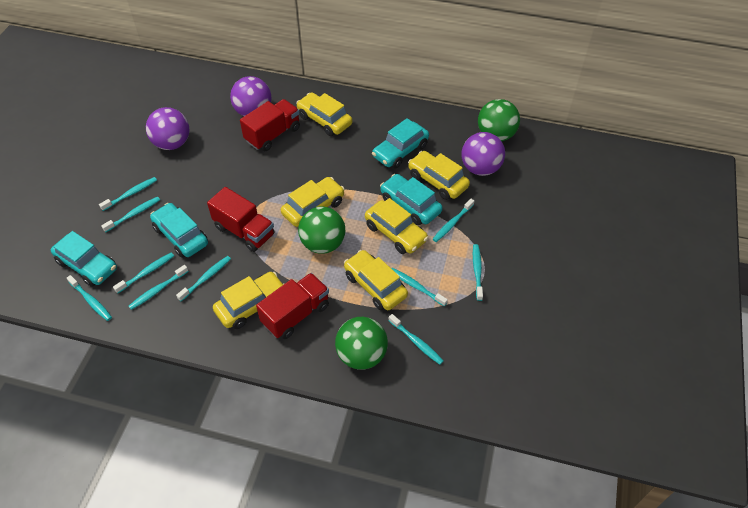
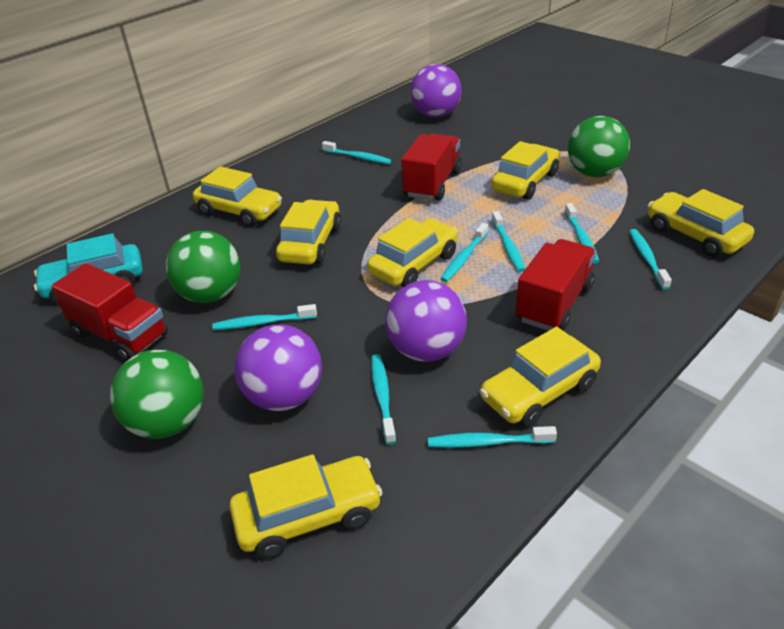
turquoise car: [51,231,117,287] [150,203,208,258] [372,118,429,169] [380,174,443,225] = 4 -> [34,233,143,304] = 1
turquoise toothbrush: [67,275,112,321] [99,177,157,211] [101,197,160,232] [113,252,174,294] [129,265,189,310] [176,256,231,301] [388,314,443,365] [392,268,448,306] [433,199,474,242] [473,244,483,301] = 10 -> [212,304,317,330] [322,141,392,164] [371,354,396,445] [428,426,557,448] [441,223,488,282] [491,211,525,272] [564,203,599,264] [629,229,672,290] = 8
yellow car: [213,272,284,329] [281,177,345,227] [296,93,352,136] [344,250,408,310] [365,198,428,254] [408,151,470,200] = 6 -> [193,166,282,227] [229,454,383,558] [276,200,341,265] [367,218,458,287] [479,327,601,427] [491,141,560,200] [648,189,754,257] = 7

